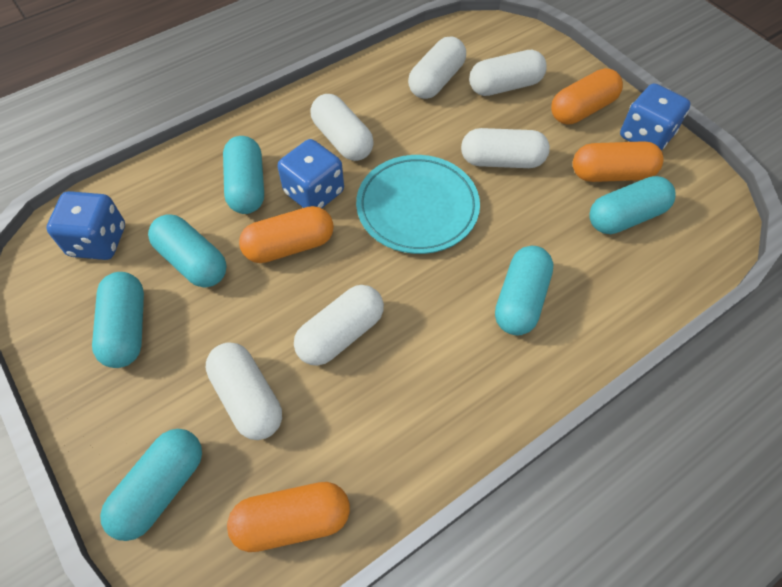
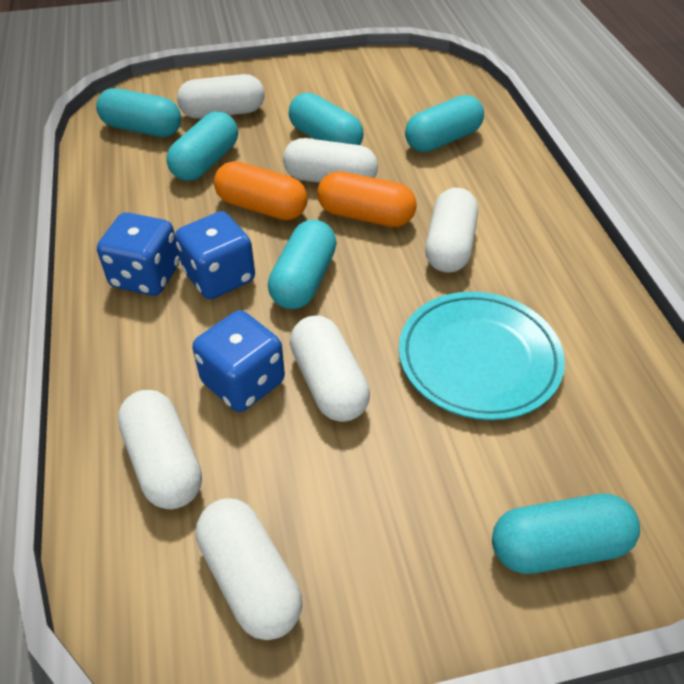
orange capsule: [227,482,350,552] [239,206,334,263] [551,68,623,125] [573,141,664,182] = 4 -> [214,161,307,220] [317,171,417,227] = 2

